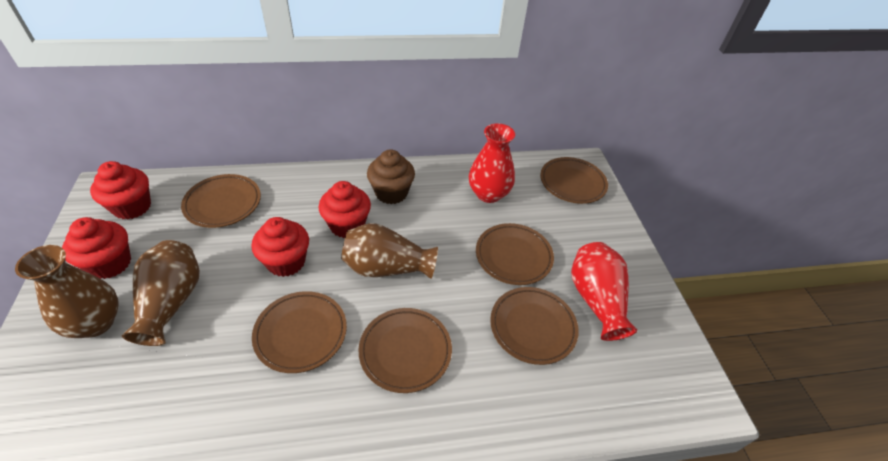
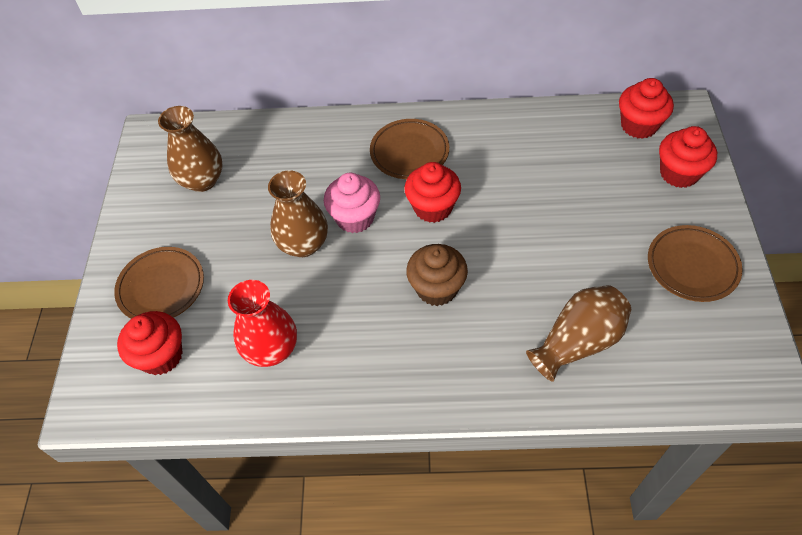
brown plate: [181,174,261,228] [252,291,347,373] [358,308,452,393] [476,223,554,285] [490,287,579,365] [540,157,608,204] = 6 -> [114,247,204,319] [370,119,449,179] [648,225,743,302] = 3
pink cupcake: none = 0 -> [324,173,380,233] = 1
red vase: [469,123,515,203] [571,242,638,341] = 2 -> [228,280,297,367] = 1

